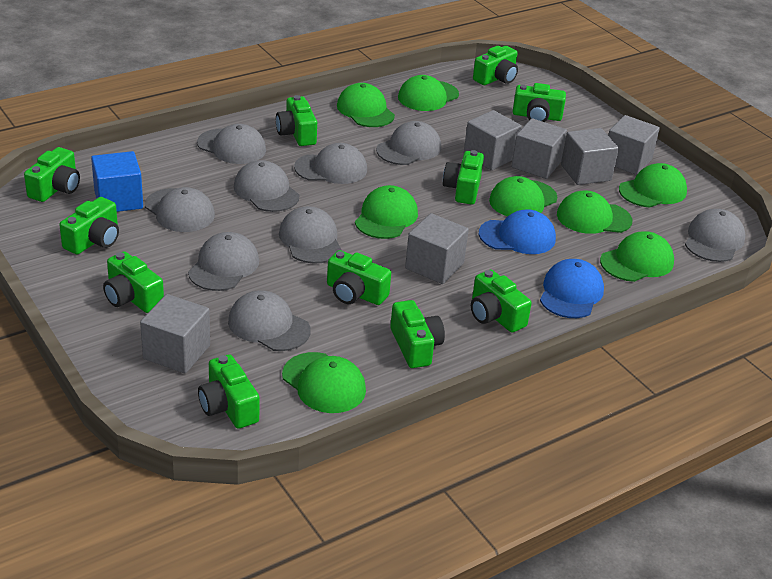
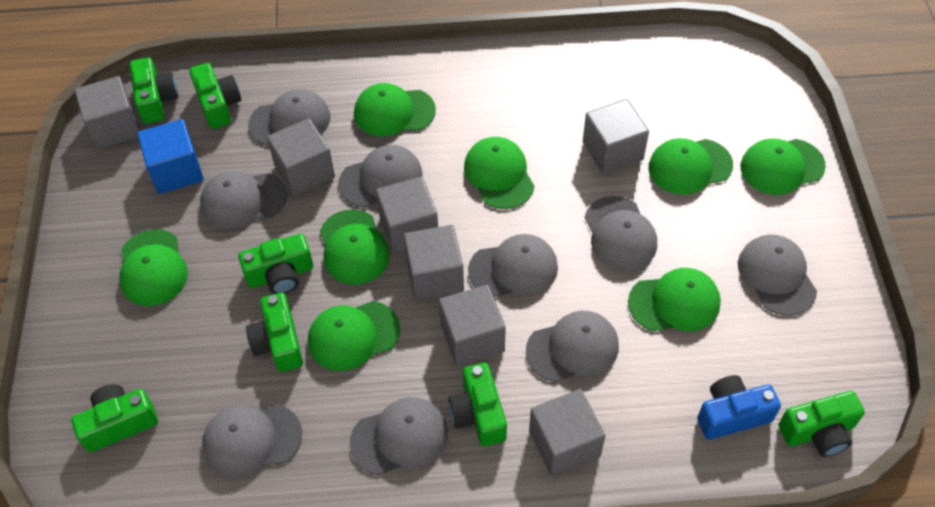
blue camera: none = 0 -> [697,375,781,440] = 1
blue cap: [479,209,556,254] [540,259,604,318] = 2 -> none = 0
green camera: [24,147,80,202] [59,197,119,255] [103,251,164,313] [198,354,259,429] [276,95,317,146] [327,250,391,305] [390,300,445,368] [443,150,484,205] [471,270,532,333] [473,46,518,85] [512,83,566,122] = 11 -> [71,384,158,452] [130,57,178,124] [189,63,241,129] [238,234,313,294] [246,293,303,372] [448,363,507,446] [778,391,865,457] = 7
grey cube: [140,294,210,373] [405,213,469,284] [464,110,522,170] [512,118,567,179] [561,128,619,185] [608,115,660,175] = 6 -> [75,76,140,149] [267,118,335,196] [376,176,438,253] [404,225,464,300] [439,285,506,366] [529,389,605,477] [583,99,649,174] = 7

